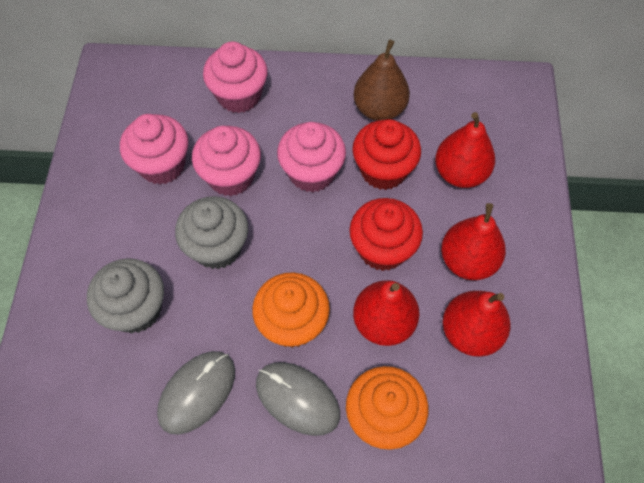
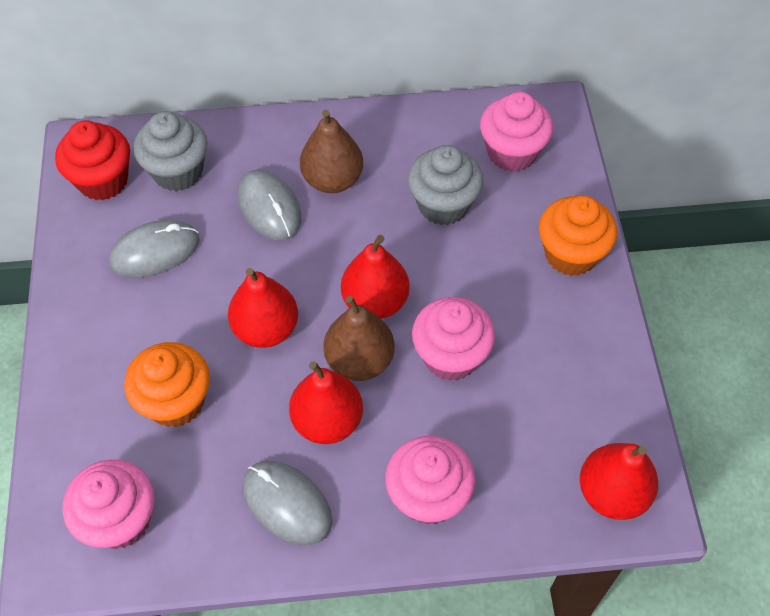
brown pear: [353,40,410,121] = 1 -> [300,110,363,193] [323,296,395,381] = 2
grey mouse: [157,351,235,435] [256,362,340,436] = 2 -> [109,220,200,277] [238,169,301,240] [243,461,332,545] = 3
red cupcake: [349,198,423,271] [352,119,421,190] = 2 -> [55,120,130,201] = 1

